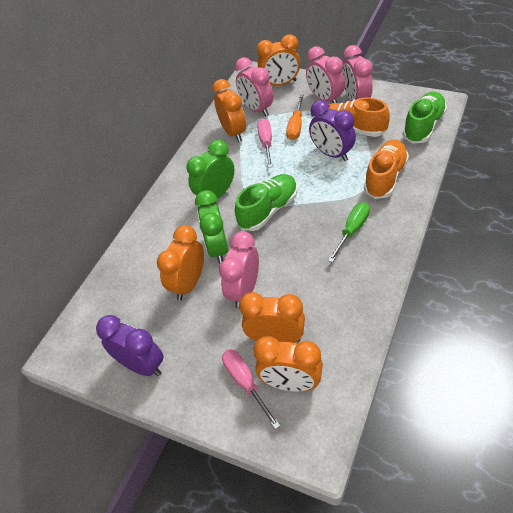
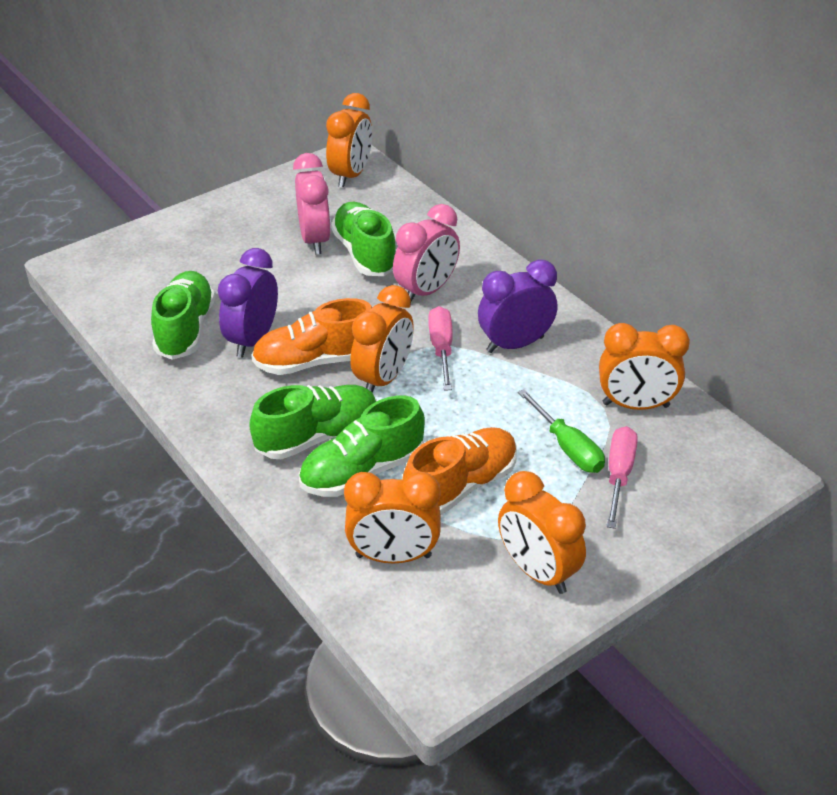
green clock: [187,140,234,199] [195,190,228,263] = 2 -> none = 0
green shoe: [235,174,297,231] [403,92,447,144] = 2 -> [151,271,215,360] [249,385,377,459] [299,395,425,497] [331,202,396,276] = 4
orange screwdriver: [286,94,304,140] = 1 -> none = 0
pink clock: [219,231,259,309] [235,57,274,116] [306,46,345,103] [342,45,373,101] = 4 -> [293,153,331,254] [393,204,460,302] = 2

